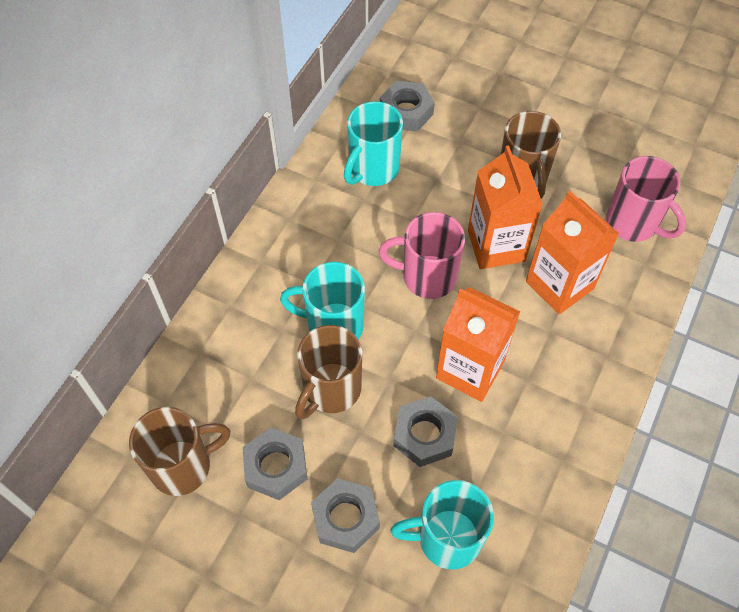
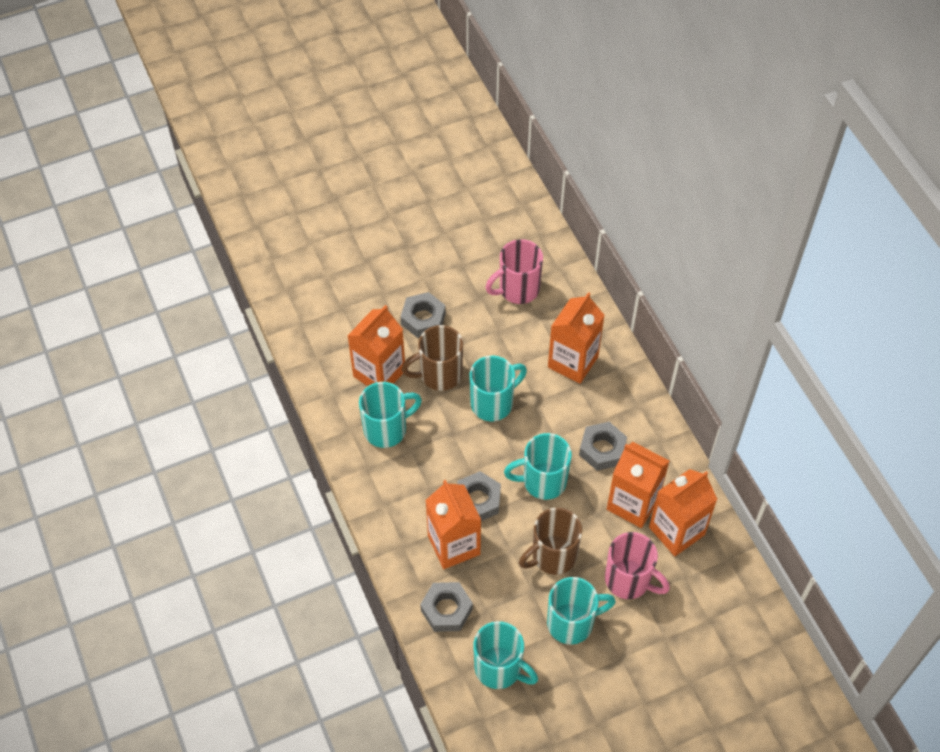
brown mug: [129,407,230,496] [295,325,362,419] [500,111,561,199] = 3 -> [401,325,463,391] [519,508,582,575] = 2
orange carton: [436,287,520,402] [468,145,543,269] [526,191,619,314] = 3 -> [347,305,405,386] [425,480,481,569] [548,292,605,384] [607,442,669,528] [649,469,718,556] = 5
turquoise mug: [280,262,365,339] [344,101,403,186] [390,480,494,570] = 3 -> [359,382,422,448] [470,356,527,421] [473,621,538,689] [504,433,572,500] [547,577,616,645] = 5

